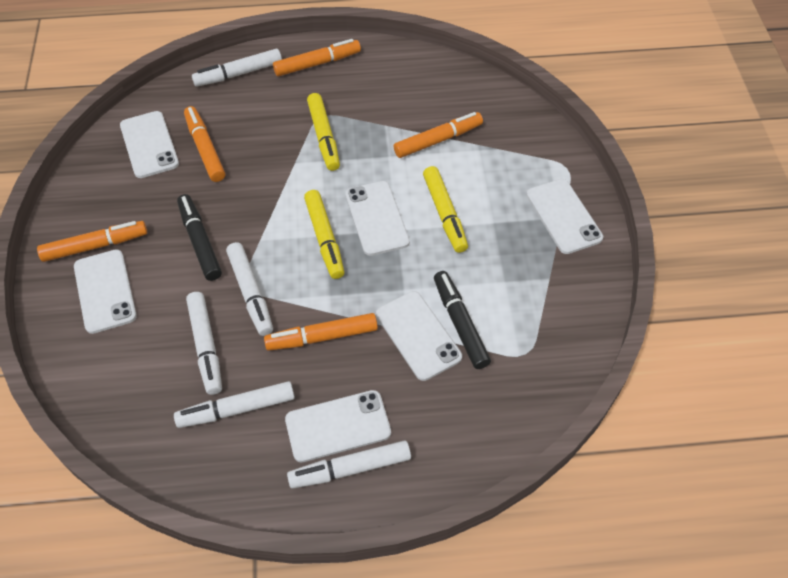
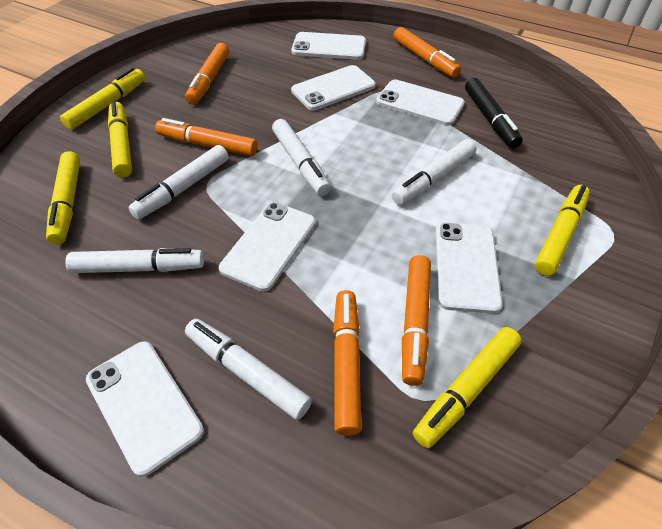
black marker: [177,194,222,281] [434,271,491,369] = 2 -> [465,78,523,148] = 1
yellow marker: [304,190,345,279] [307,93,340,171] [423,166,468,253] = 3 -> [46,151,80,245] [60,68,145,130] [108,101,132,178] [413,327,522,448] [534,185,590,276] = 5

